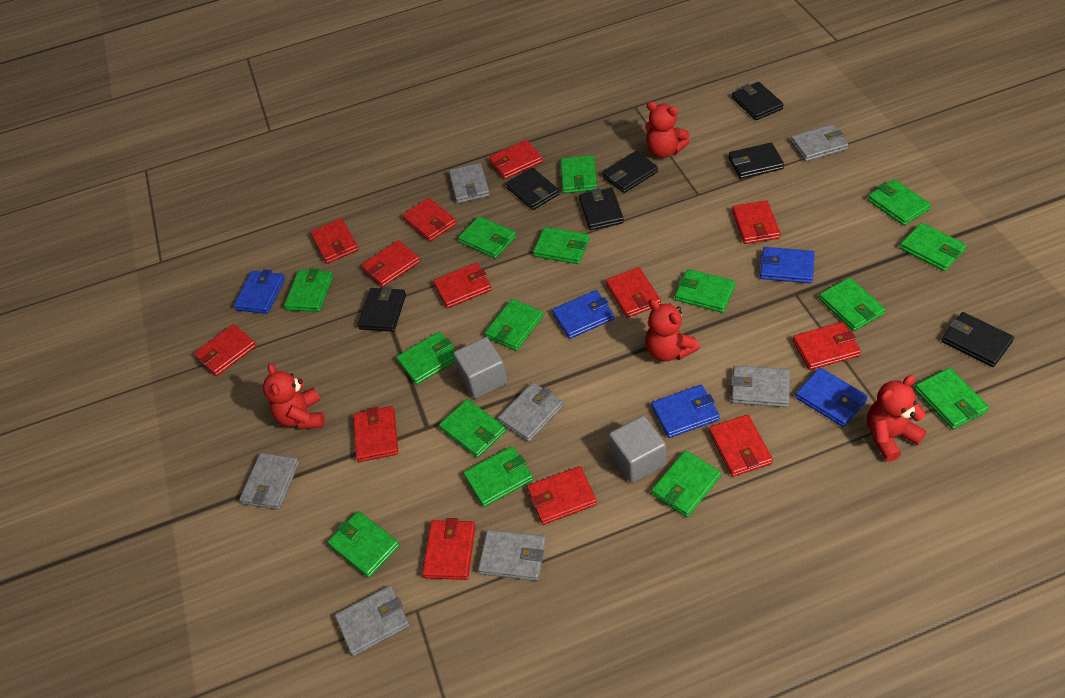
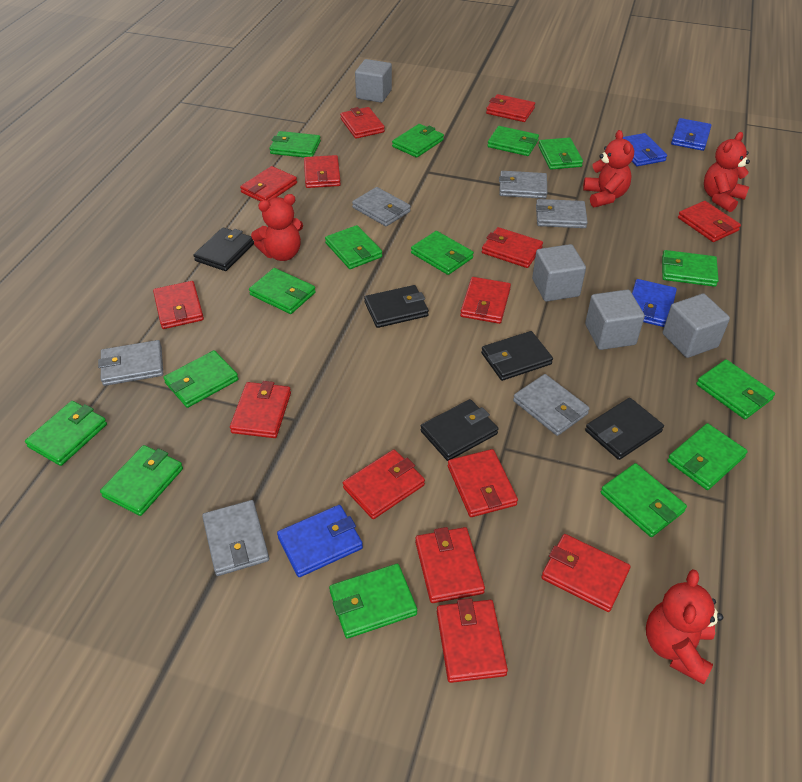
black wallet: [358,286,406,332] [506,167,559,210] [579,188,624,230] [602,151,658,193] [728,143,784,179] [732,82,784,120] [941,312,1014,367] = 7 -> [193,227,254,271] [364,285,429,328] [420,399,498,461] [481,331,553,381] [585,398,664,460] = 5
blue wallet: [233,270,285,314] [552,290,614,339] [651,385,720,438] [760,247,815,283] [795,368,868,427] = 5 -> [277,505,363,577] [623,133,667,166] [632,279,677,327] [671,118,711,151] = 4
grey cube: [453,337,507,399] [609,416,666,483] = 2 -> [355,59,392,103] [532,244,586,302] [585,290,645,350] [663,293,730,358] = 4
grey wallet: [239,453,299,510] [335,586,410,656] [449,163,490,204] [478,530,546,581] [498,382,564,442] [731,365,790,407] [791,124,848,162] = 7 -> [98,340,163,386] [202,500,269,576] [352,187,411,226] [499,171,547,199] [513,374,590,436] [536,199,588,228] = 6
red wallet: [194,324,256,376] [311,219,358,264] [353,406,398,462] [361,240,420,287] [402,198,457,241] [422,518,476,580] [433,263,492,308] [489,140,543,179] [527,466,597,525] [606,267,661,318] [709,415,773,477] [732,200,780,244] [793,322,861,370] = 13 -> [153,281,204,329] [230,381,291,438] [240,166,297,202] [304,155,341,188] [340,107,385,139] [343,449,425,519] [415,527,485,603] [437,598,508,683] [448,449,518,517] [460,277,511,324] [482,227,543,268] [486,94,535,122] [541,534,631,612] [678,201,741,242] = 14

